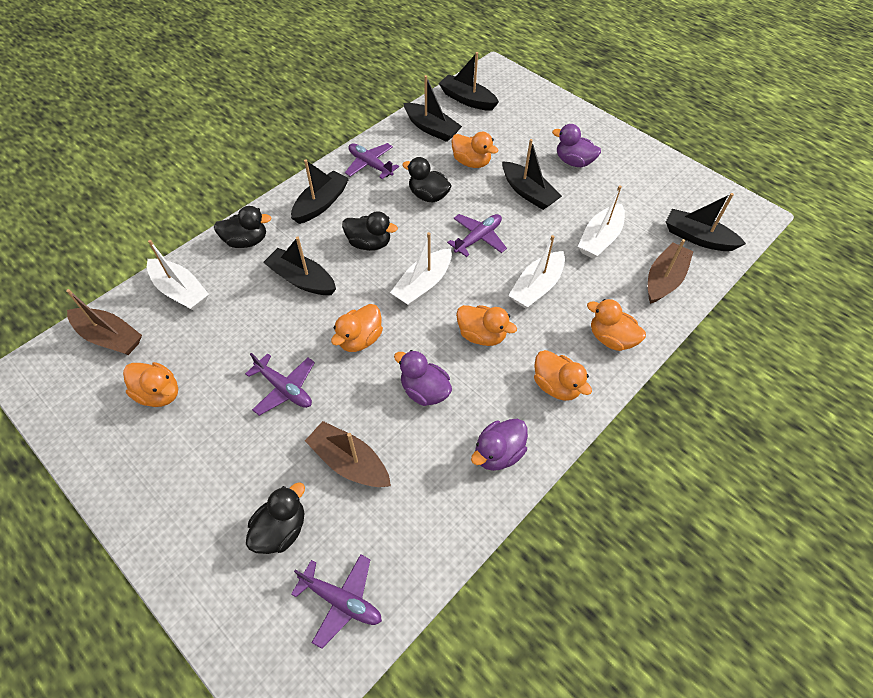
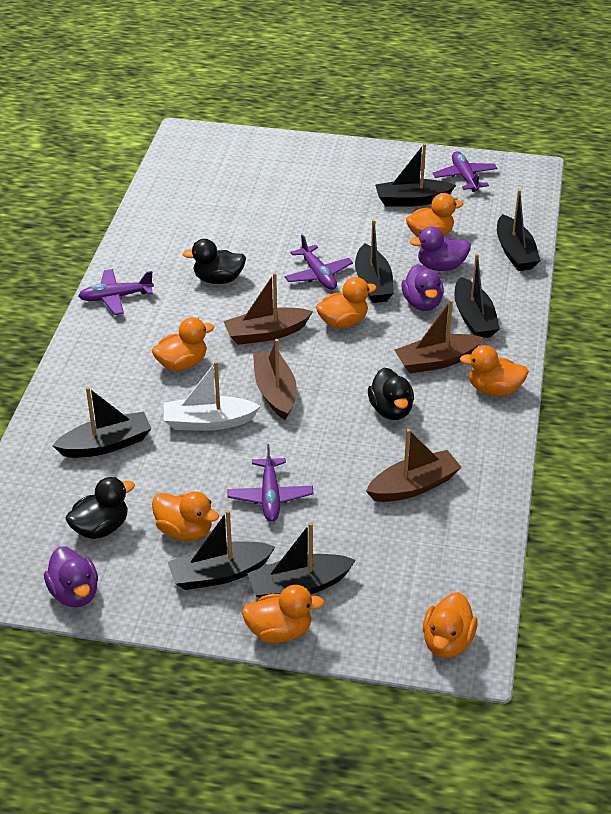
black boat: [263,237,336,295] [291,159,349,224] [404,75,462,142] [439,52,499,111] [502,139,562,210] [666,193,746,251] = 6 -> [52,387,152,458] [168,510,275,590] [247,522,356,598] [355,219,394,303] [375,143,456,207] [454,254,500,338] [497,190,541,271] = 7
black duck: [214,206,271,248] [246,482,305,554] [342,211,398,251] [402,157,451,203] = 4 -> [66,477,135,539] [183,239,246,284] [368,367,414,420] = 3
brown boat: [66,289,142,355] [305,421,391,487] [648,239,694,304] = 3 -> [223,273,313,345] [253,339,297,420] [366,429,462,502] [394,299,484,373] = 4
orange duck: [123,362,178,407] [331,304,383,352] [451,132,498,168] [456,305,517,346] [534,350,592,401] [587,299,646,351] = 6 -> [152,317,214,371] [152,492,219,541] [242,585,325,643] [316,277,377,328] [406,193,463,237] [423,592,478,658] [460,345,529,396] = 7
white boat: [147,240,209,311] [390,232,452,306] [508,235,565,309] [578,185,625,259] = 4 -> [164,361,261,431] = 1

